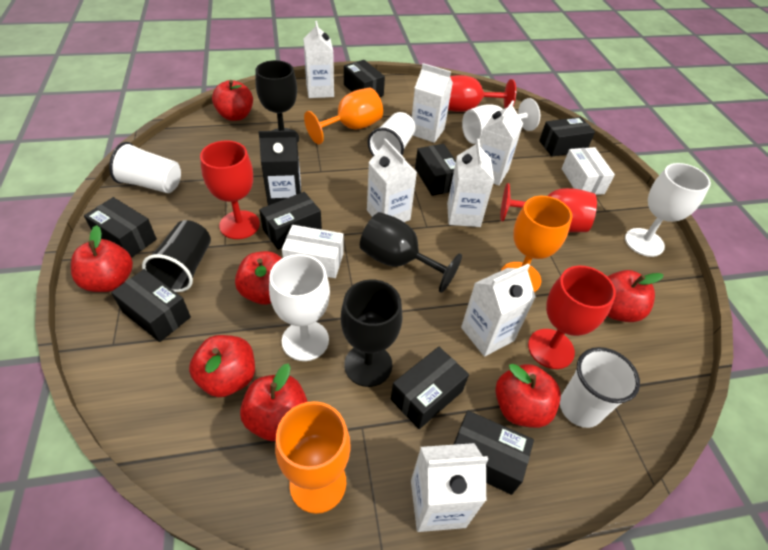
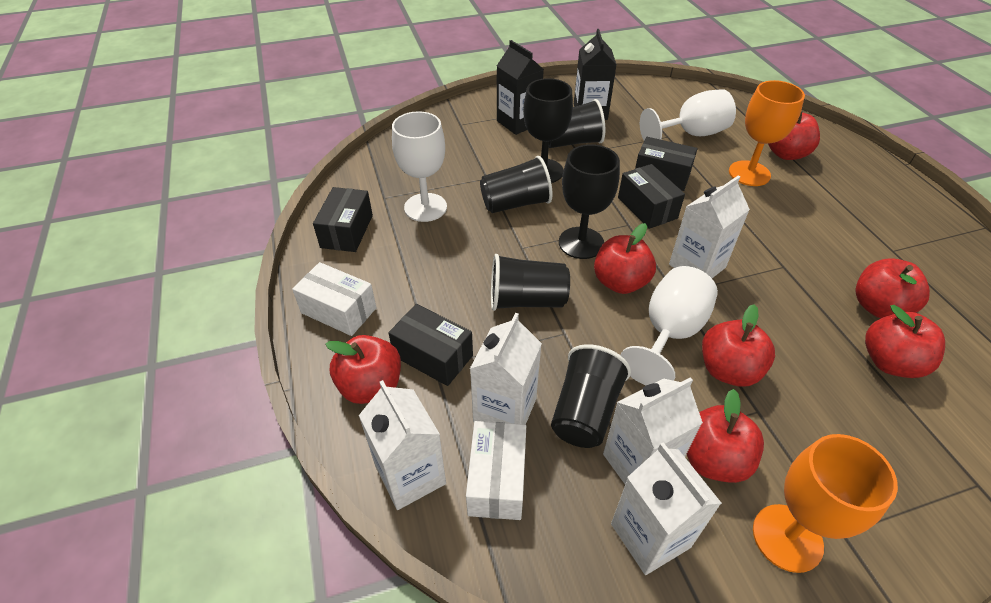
black box: [84,197,157,258] [111,269,191,342] [259,192,322,250] [344,60,385,97] [391,347,469,429] [415,144,456,196] [453,411,534,495] [539,117,595,156] = 8 -> [313,187,373,252] [389,304,473,386] [618,164,685,229] [635,137,698,191] = 4
black carton: [258,130,301,205] = 1 -> [497,40,544,135] [574,29,617,120] = 2
black cup: [142,220,211,292] = 1 -> [480,156,553,213] [491,254,570,311] [549,99,605,148] [551,344,631,448] = 4
black goblet: [255,60,299,143] [341,279,403,387] [360,212,462,293] = 3 -> [523,78,573,183] [559,144,620,259] = 2
orange goblet: [275,401,351,514] [304,88,383,145] [501,196,572,292] = 3 -> [729,80,805,186] [753,434,898,573] = 2
red goblet: [200,140,260,239] [448,75,516,112] [500,183,597,232] [528,266,616,369] = 4 -> none = 0
white carton: [303,21,334,98] [367,139,417,222] [411,63,453,143] [411,443,488,532] [447,139,494,227] [461,264,536,357] [480,100,523,186] = 7 -> [359,380,446,510] [470,313,542,424] [603,377,703,484] [611,442,722,575] [669,176,750,278] = 5
white cup: [109,142,181,193] [368,112,415,156] [560,347,640,428] = 3 -> none = 0

